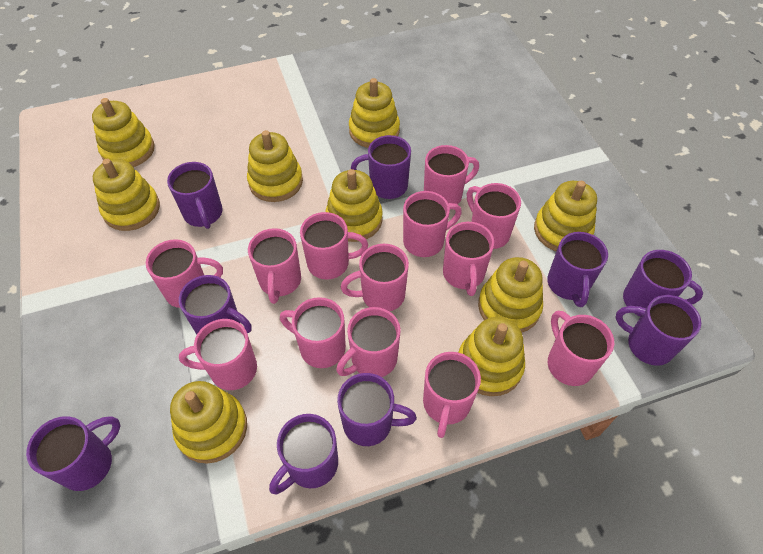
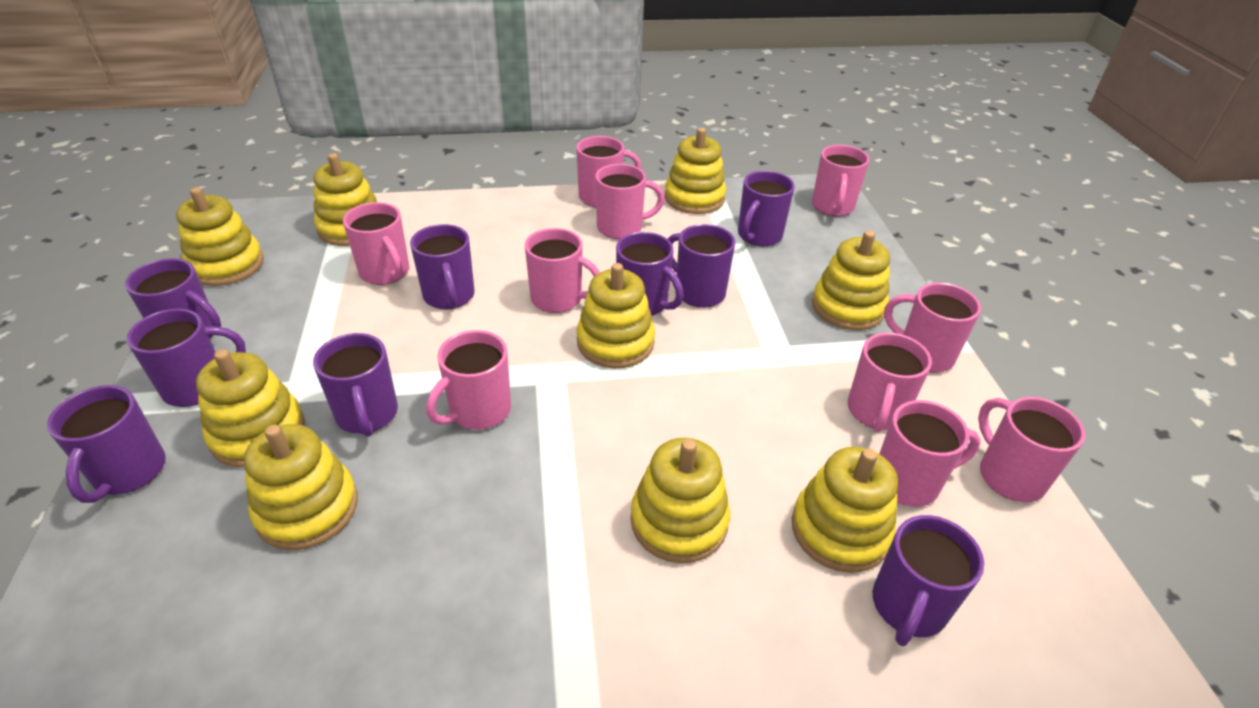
pink mug: [146,239,223,308] [179,319,257,390] [248,228,301,304] [280,297,346,368] [300,212,368,279] [336,307,401,377] [341,244,409,311] [403,191,462,257] [423,352,481,438] [424,145,479,204] [443,222,494,296] [467,183,521,249] [548,311,614,386] = 13 -> [343,202,410,285] [426,330,511,430] [525,228,600,313] [576,136,642,207] [595,164,665,239] [812,145,869,216] [848,332,932,432] [879,400,981,507] [884,282,981,373] [978,397,1085,502] = 10

